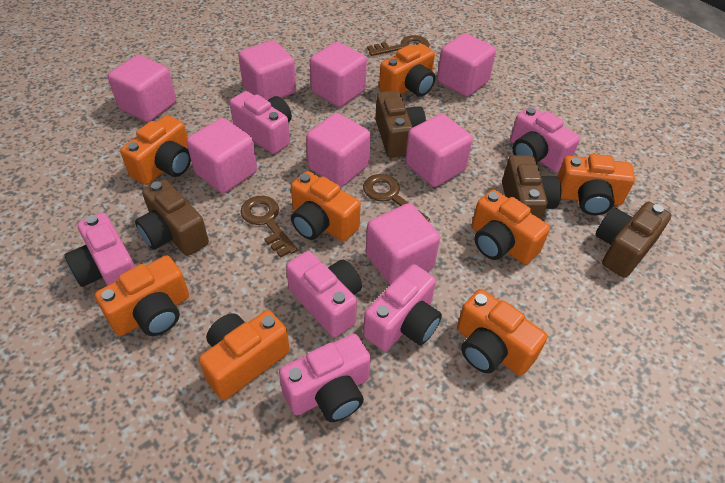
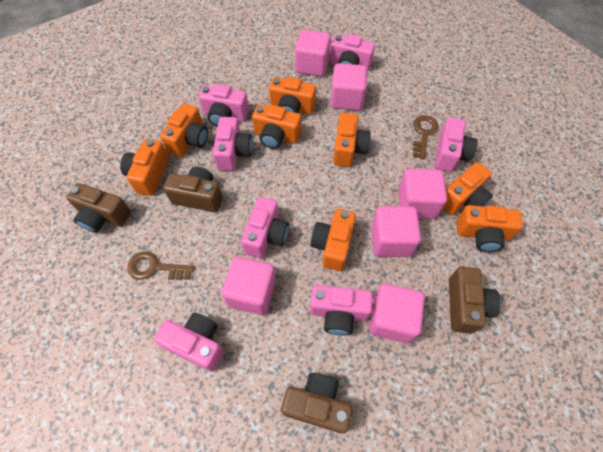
brown key: [240,196,297,258] [363,174,430,222] [367,35,430,56] = 3 -> [127,251,194,280] [413,115,439,160] = 2
pink camera: [64,213,135,287] [230,91,292,154] [279,334,371,422] [286,251,362,337] [363,264,442,351] [510,107,580,172] = 6 -> [154,313,224,372] [199,84,249,127] [212,117,252,171] [241,197,289,258] [310,285,373,336] [330,34,375,72] [434,117,478,172] = 7
pink cube: [108,55,176,122] [187,118,257,193] [238,40,296,100] [306,113,371,187] [310,42,367,107] [366,203,440,285] [405,114,473,187] [437,33,496,97] = 8 -> [221,257,276,315] [295,30,331,77] [330,63,367,111] [369,284,425,343] [371,206,421,257] [398,169,447,219] = 6

